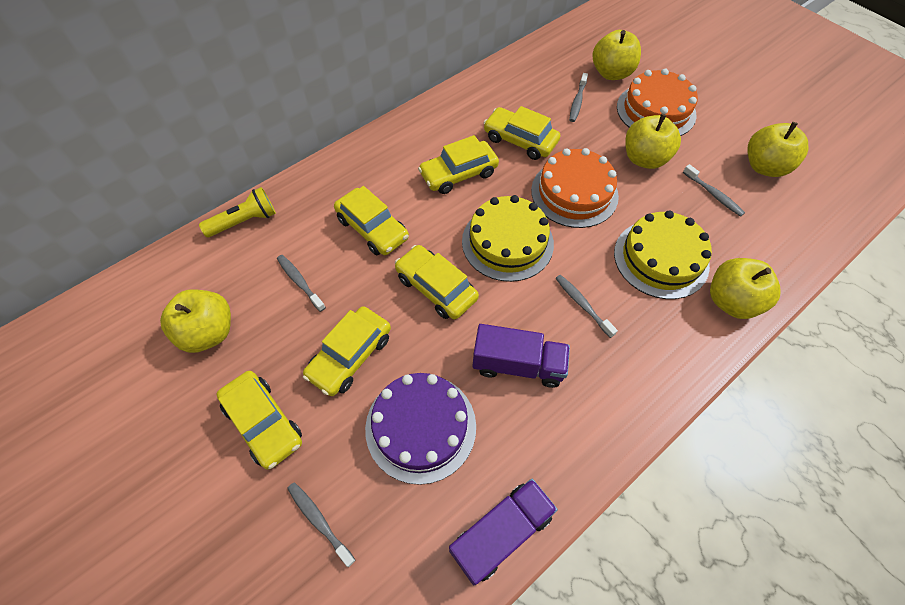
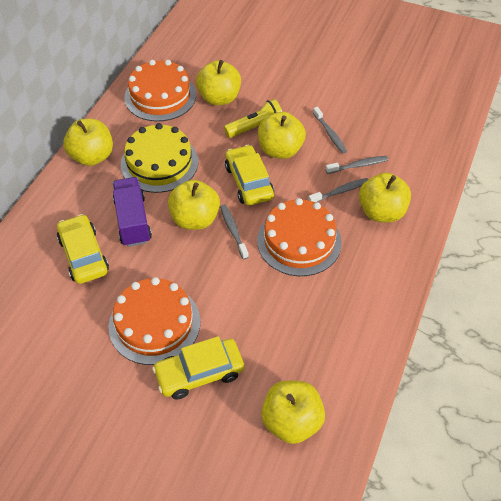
grey toothbrush: [277,255,326,312] [287,482,356,567] [555,275,618,338] [569,73,588,122] [683,164,745,217] = 5 -> [220,205,249,259] [308,178,369,202] [313,107,347,154] [326,156,388,174] = 4
orange cake: [531,148,619,228] [617,69,698,136] = 2 -> [108,277,200,365] [124,60,196,121] [257,198,342,276] = 3
purple cake: [365,373,476,485] = 1 -> none = 0
purple truck: [449,479,558,585] [473,324,570,388] = 2 -> [113,177,152,247] = 1
yellow apple: [160,289,231,353] [593,30,641,80] [625,114,681,169] [710,258,780,319] [748,122,808,177] = 5 -> [63,119,113,166] [168,180,220,230] [196,60,241,105] [258,112,306,159] [261,380,325,444] [359,173,411,222] = 6
yellow cake: [462,195,554,282] [614,211,712,299] = 2 -> [120,123,198,193] = 1
yellow car: [216,371,302,470] [303,306,391,396] [334,186,409,255] [395,245,479,319] [418,135,499,194] [484,106,560,160] = 6 -> [57,214,109,284] [152,336,244,400] [225,145,274,206] = 3

